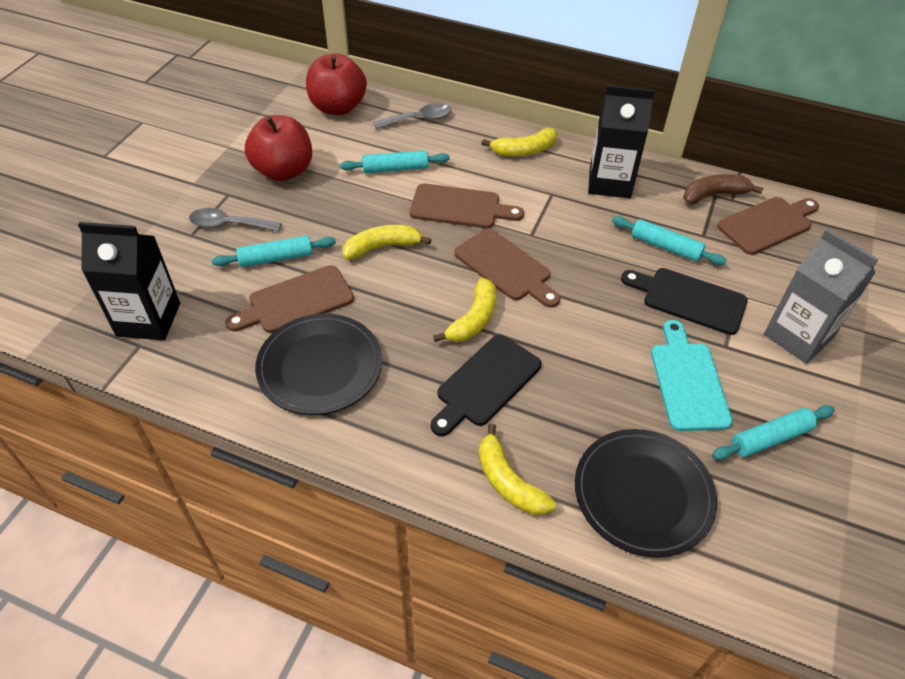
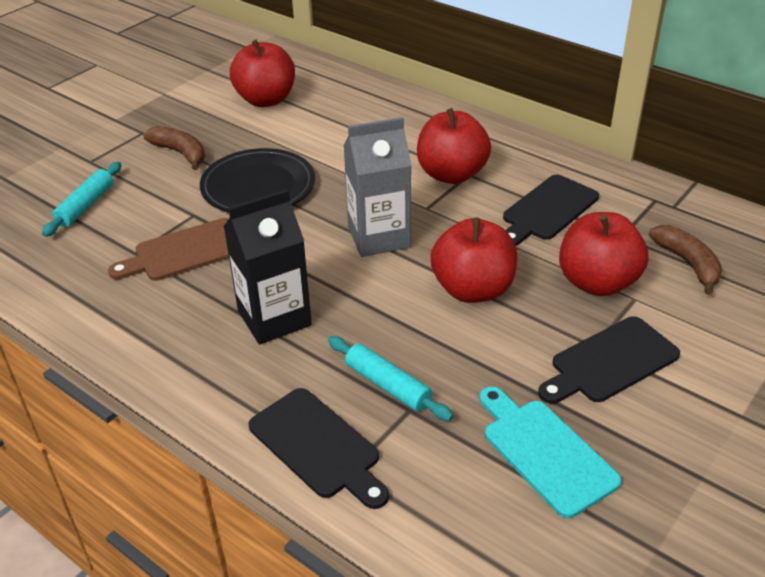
black carton: [78,222,180,340] [588,85,655,198] = 2 -> [223,189,312,345] = 1
black cutting board: [431,335,541,436] [621,268,748,335] = 2 -> [249,388,389,509] [503,175,599,246] [538,316,680,404] = 3
black plate: [255,314,382,415] [575,429,717,557] = 2 -> [200,148,315,213] = 1
brown banana: [683,174,763,204] = 1 -> [143,126,205,170] [649,225,722,295] = 2
brown cutting board: [225,265,354,333] [410,183,524,228] [454,228,560,308] [717,197,819,255] = 4 -> [108,218,229,281] = 1
grey spoon: [189,208,282,231] [373,103,451,129] = 2 -> none = 0
red apple: [245,115,312,181] [306,53,367,115] = 2 -> [230,40,295,107] [417,108,491,184] [431,218,518,303] [559,212,648,296] = 4
turquoise rolling pin: [212,236,336,267] [340,150,450,173] [612,216,727,265] [712,405,835,460] = 4 -> [42,162,121,237] [328,336,453,421] = 2
yellow banana: [343,225,431,259] [433,278,496,342] [479,423,556,515] [481,128,557,157] = 4 -> none = 0

